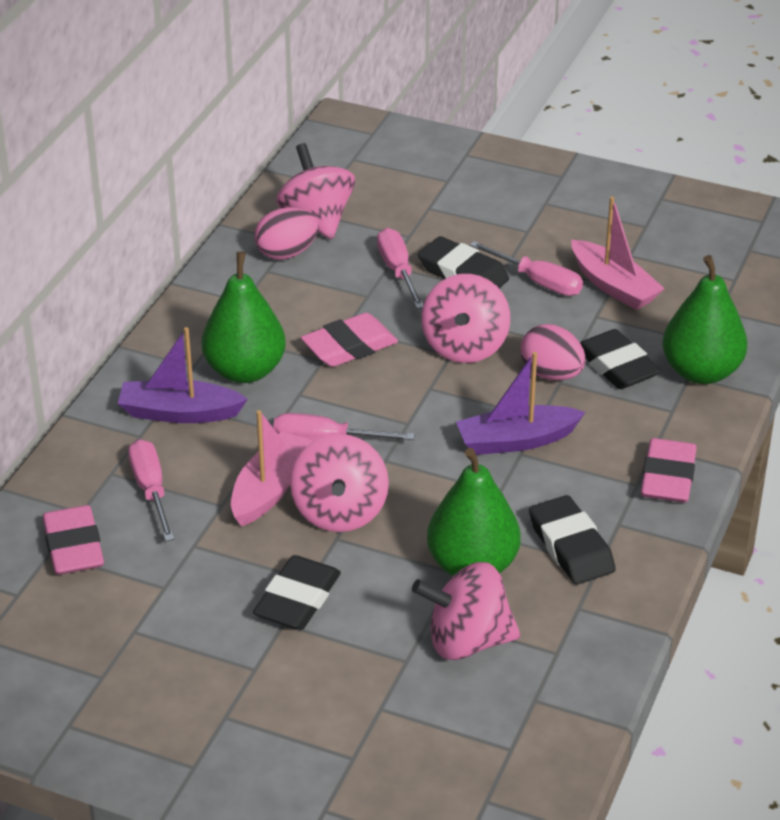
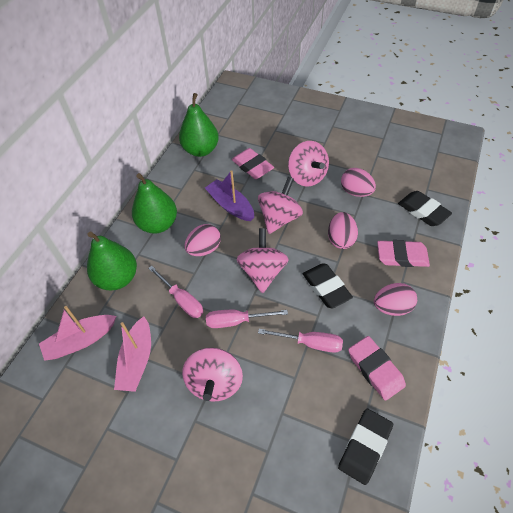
black eraser: [253,555,341,630] [418,236,509,288] [529,495,616,585] [580,329,661,389] = 4 -> [303,264,353,309] [338,409,393,485] [398,191,452,226] = 3
pink egg: [255,207,319,260] [520,324,586,380] = 2 -> [185,224,221,256] [328,212,358,249] [341,168,376,197] [374,283,417,316] = 4
pink screwdriver: [128,439,175,541] [273,413,415,442] [377,228,423,309] [470,241,583,296] = 4 -> [148,266,203,318] [206,310,288,328] [258,329,343,353] = 3
purple boat: [117,327,248,423] [456,352,586,455] = 2 -> [205,170,254,221] = 1

